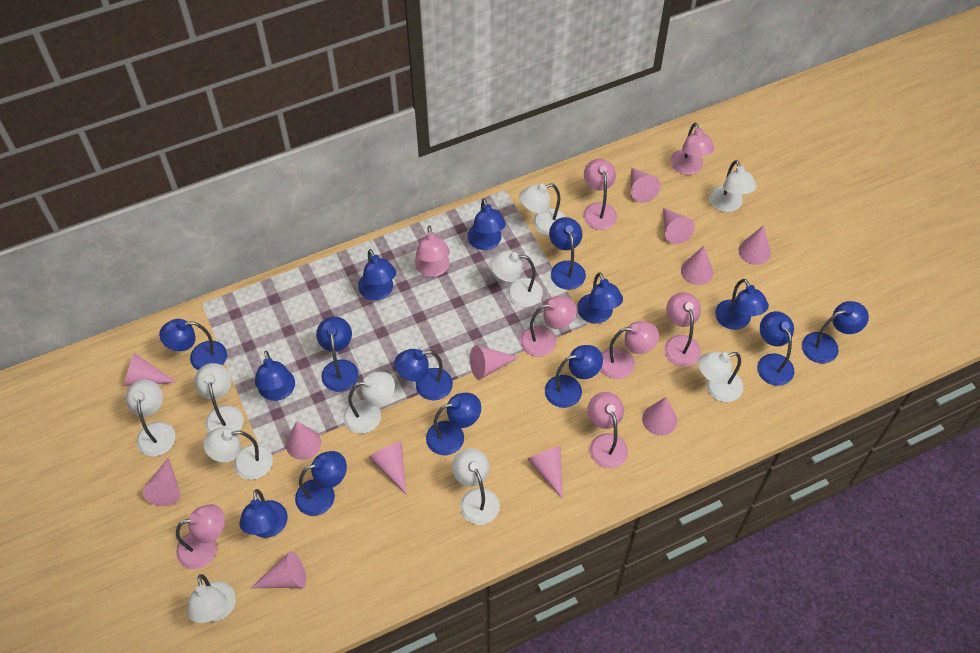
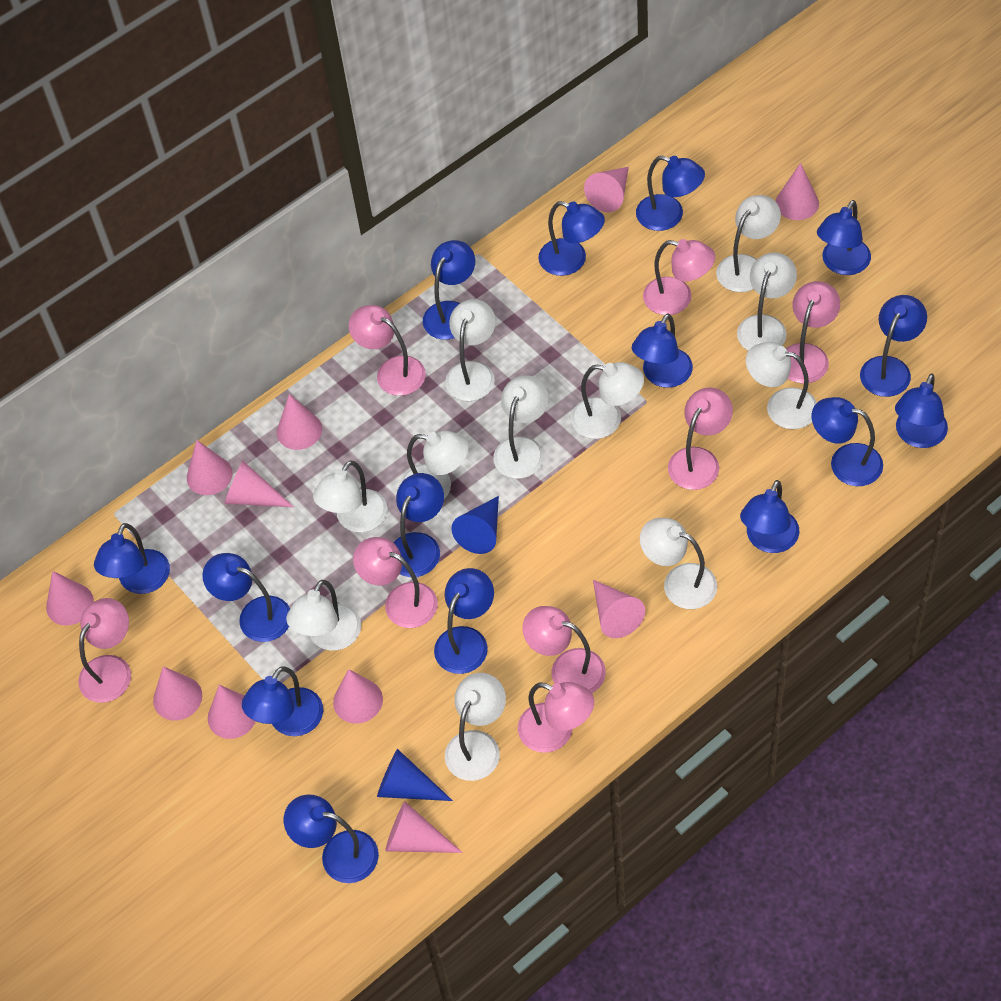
blue cone: none = 0 -> [377,749,453,801] [452,496,499,554] = 2
pink cone: [124,353,177,386] [143,458,181,506] [251,551,306,588] [286,421,321,460] [369,442,407,495] [470,345,519,380] [528,446,563,499] [631,168,660,203] [642,397,677,436] [663,208,695,244] [681,246,713,285] [739,225,771,265] = 12 -> [46,571,94,626] [153,666,202,721] [187,440,232,495] [208,685,256,739] [224,461,294,507] [277,394,322,450] [333,669,383,724] [385,802,463,853] [584,167,629,212] [593,580,645,638] [775,163,819,220] = 11
white lamp: [126,380,176,456] [187,574,236,623] [194,363,244,433] [203,427,273,480] [343,372,395,434] [452,448,500,525] [490,251,543,307] [519,183,566,236] [698,351,743,402] [709,160,757,212] = 10 -> [286,580,361,651] [313,460,388,533] [401,431,469,499] [445,299,496,401] [445,673,506,781] [493,375,549,479] [571,362,644,439] [640,518,717,609] [716,195,781,292] [737,252,797,351] [746,342,817,429] = 11

